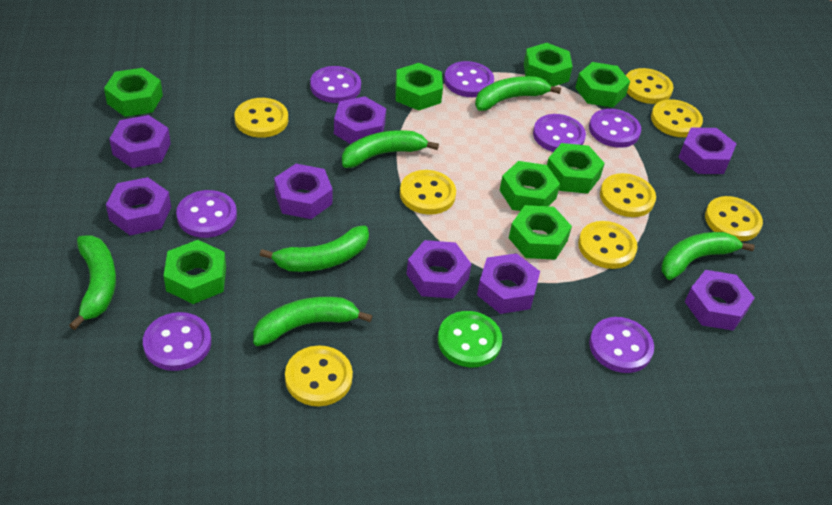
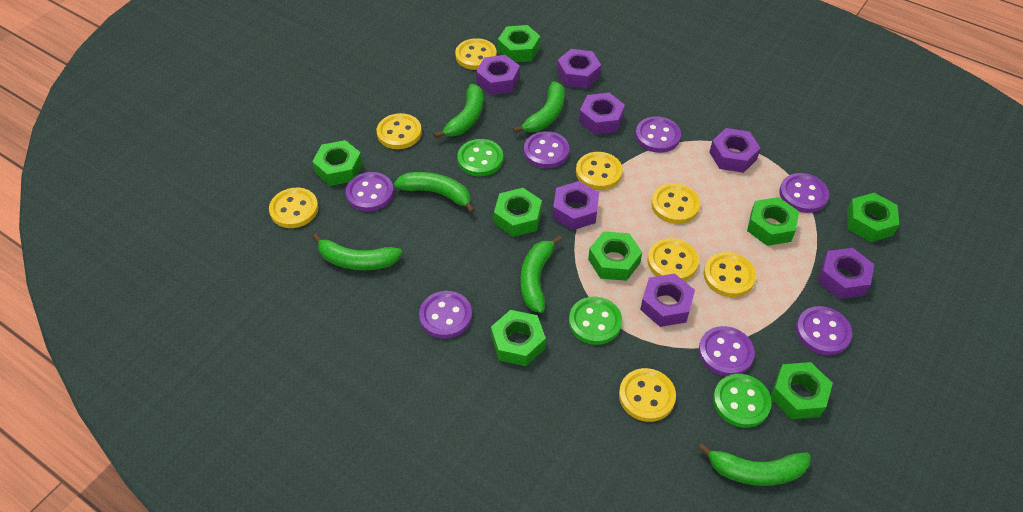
green button: [438,311,502,367] = 1 -> [457,139,503,176] [569,297,622,345] [713,374,772,428] = 3
purple nut: [106,177,171,235] [109,115,171,168] [274,164,333,219] [334,97,386,144] [406,240,471,299] [477,253,540,314] [678,127,736,174] [685,270,755,331] = 8 -> [476,55,520,95] [553,181,599,230] [557,49,601,88] [579,93,625,135] [640,273,695,327] [709,128,761,173] [818,248,874,299] = 7

